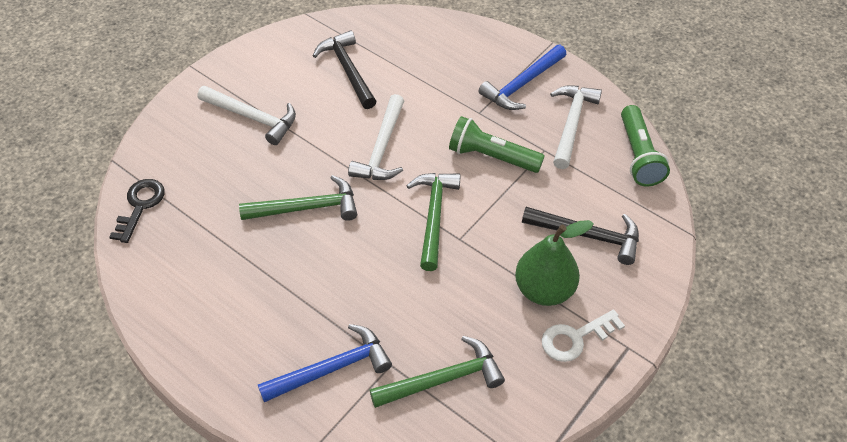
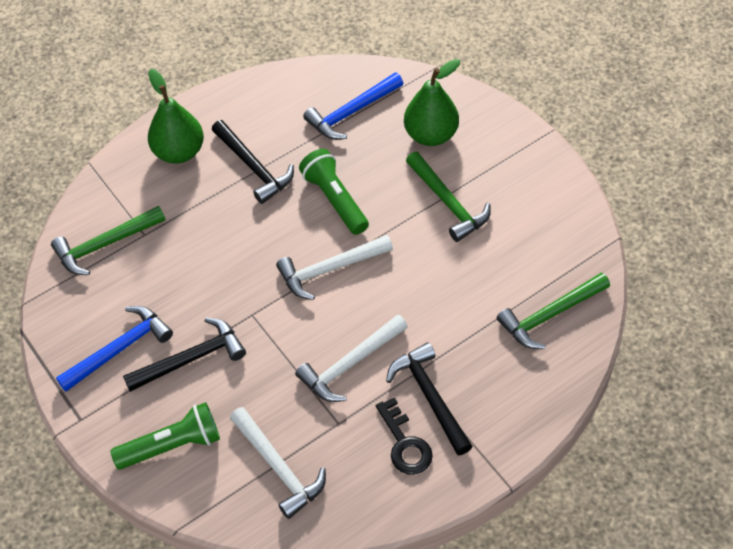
black hammer: [313,30,377,109] [522,207,639,265] = 2 -> [123,318,246,392] [212,120,294,204] [386,342,473,455] = 3
green pear: [515,220,594,306] = 1 -> [148,69,204,164] [404,59,460,146] = 2
white key: [542,310,625,362] = 1 -> none = 0

